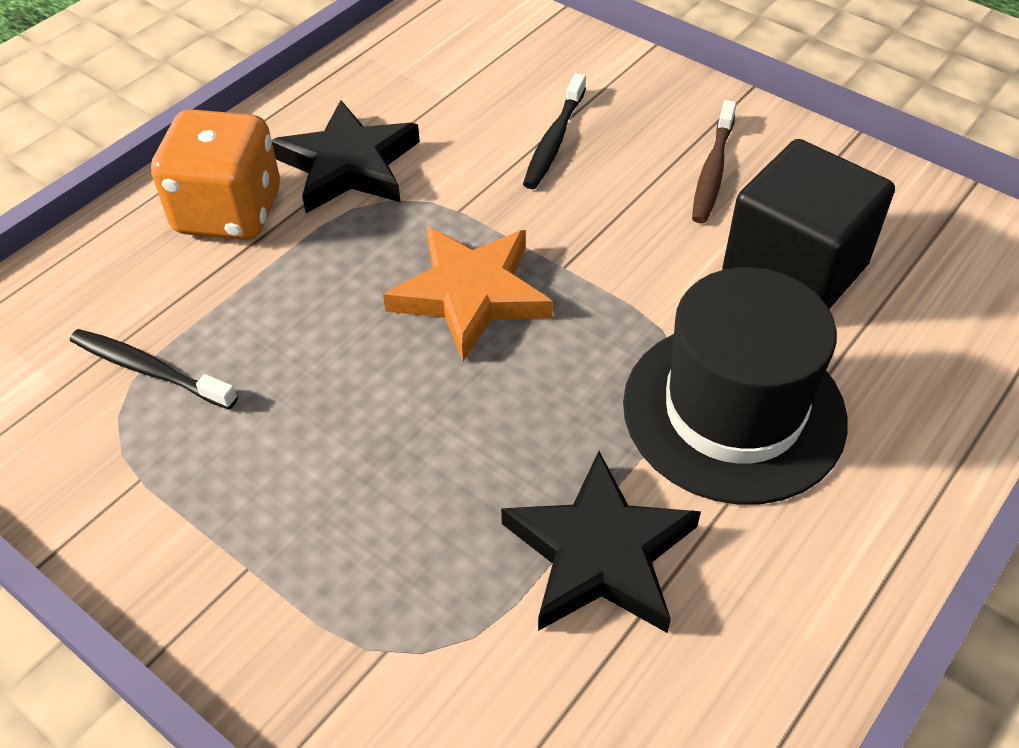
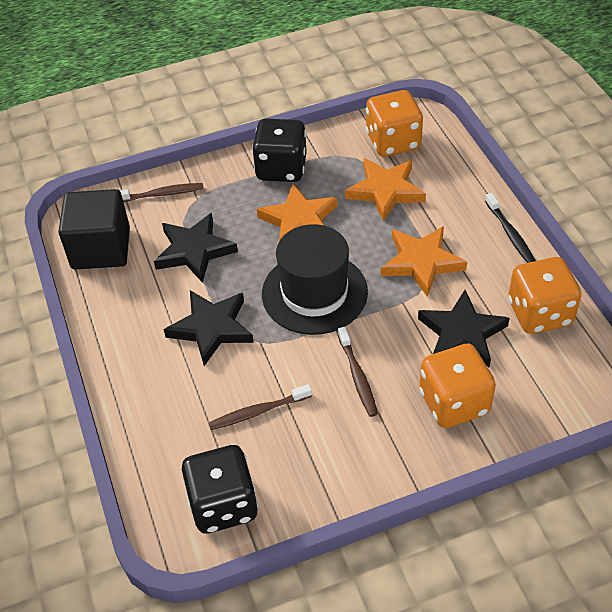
black dice: none = 0 -> [182,445,258,533] [252,119,307,182] = 2
black star: [272,100,420,213] [501,451,701,633] = 2 -> [154,213,238,283] [164,290,254,366] [418,290,510,368] = 3
black toothbrush: [70,329,238,410] [523,73,586,189] = 2 -> [485,193,535,263] = 1
brown toothbrush: [692,100,737,223] = 1 -> [120,183,204,202] [209,384,312,430] [338,327,378,417] = 3
orange dice: [151,109,280,240] = 1 -> [366,90,423,157] [419,343,496,428] [508,257,581,334] = 3
orange star: [383,226,553,361] = 1 -> [257,183,337,241] [345,158,426,222] [381,226,467,297] = 3

